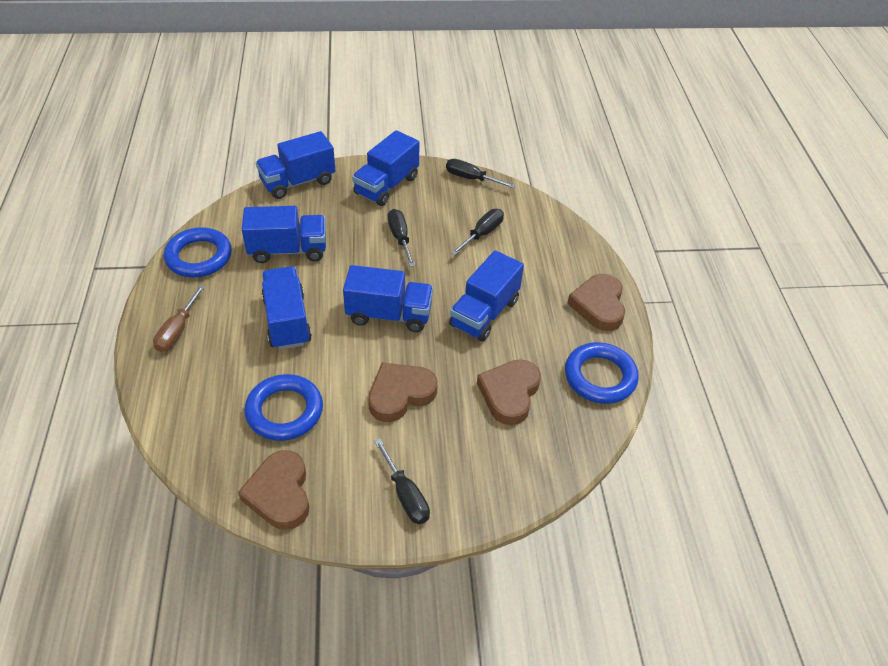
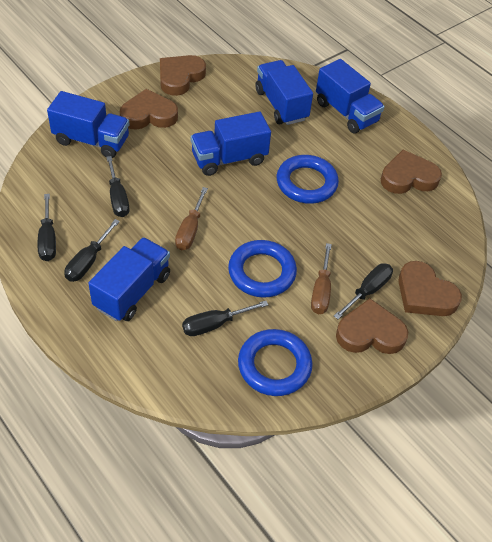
black screwdriver: [374,439,430,524] [387,209,415,267] [446,159,516,188] [451,209,504,255] = 4 -> [38,194,56,261] [65,219,120,282] [106,156,130,217] [182,301,268,336] [334,263,393,319] = 5
blue truck: [242,206,326,263] [256,131,335,199] [262,266,312,350] [343,265,433,332] [352,130,420,206] [449,250,524,341] = 6 -> [47,91,130,158] [88,237,170,321] [191,112,271,176] [255,60,313,125] [316,59,385,133] = 5
brown heart: [238,450,309,530] [368,362,437,422] [477,359,541,425] [567,274,625,331] = 4 -> [120,89,178,130] [160,55,206,96] [336,298,408,354] [381,150,442,194] [398,261,462,316] = 5
brown screwdriver: [153,285,205,352] = 1 -> [175,187,208,250] [311,243,332,314] = 2

